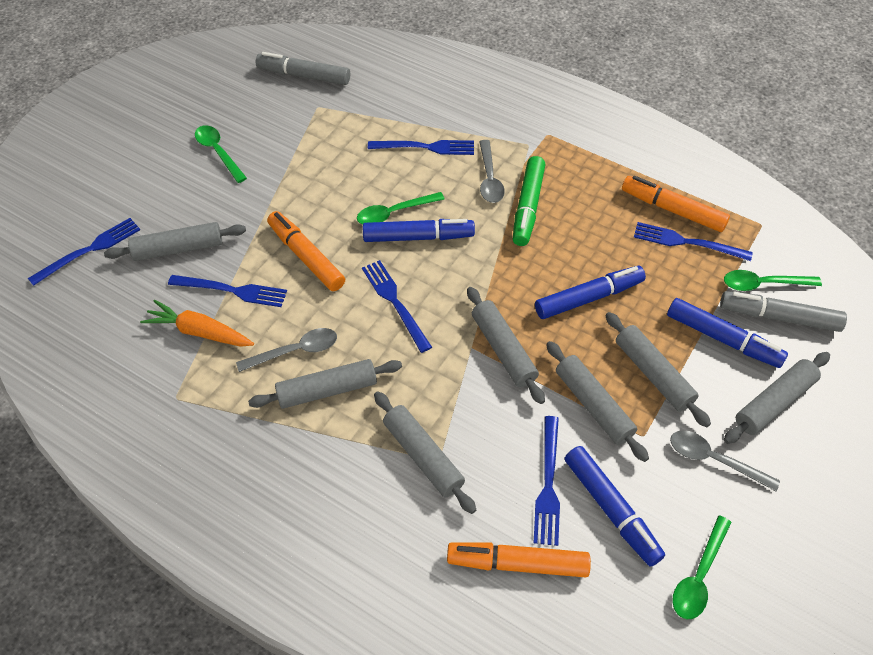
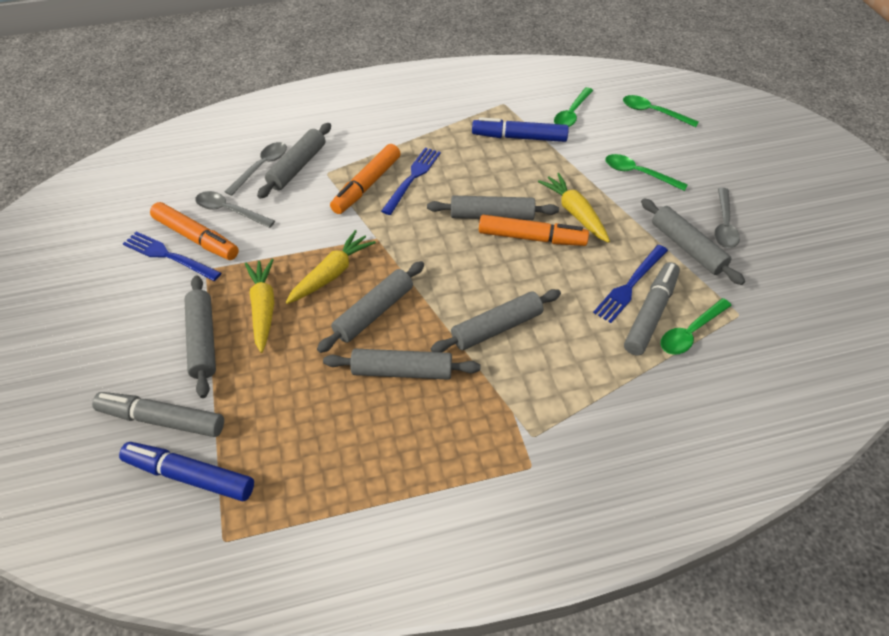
blue fork: [28,218,140,286] [168,275,287,307] [362,260,432,353] [368,140,474,155] [534,416,560,546] [634,222,753,261] = 6 -> [123,232,221,281] [381,147,441,215] [593,245,668,323] = 3
blue marker: [363,219,475,242] [535,266,646,319] [565,446,665,567] [667,298,788,368] = 4 -> [119,442,254,501] [472,117,569,142] = 2
green marker: [513,156,545,246] = 1 -> none = 0
orange carrot: [140,300,254,347] = 1 -> none = 0
yellow carrot: none = 0 -> [245,259,274,353] [286,230,376,304] [538,173,610,243] = 3

